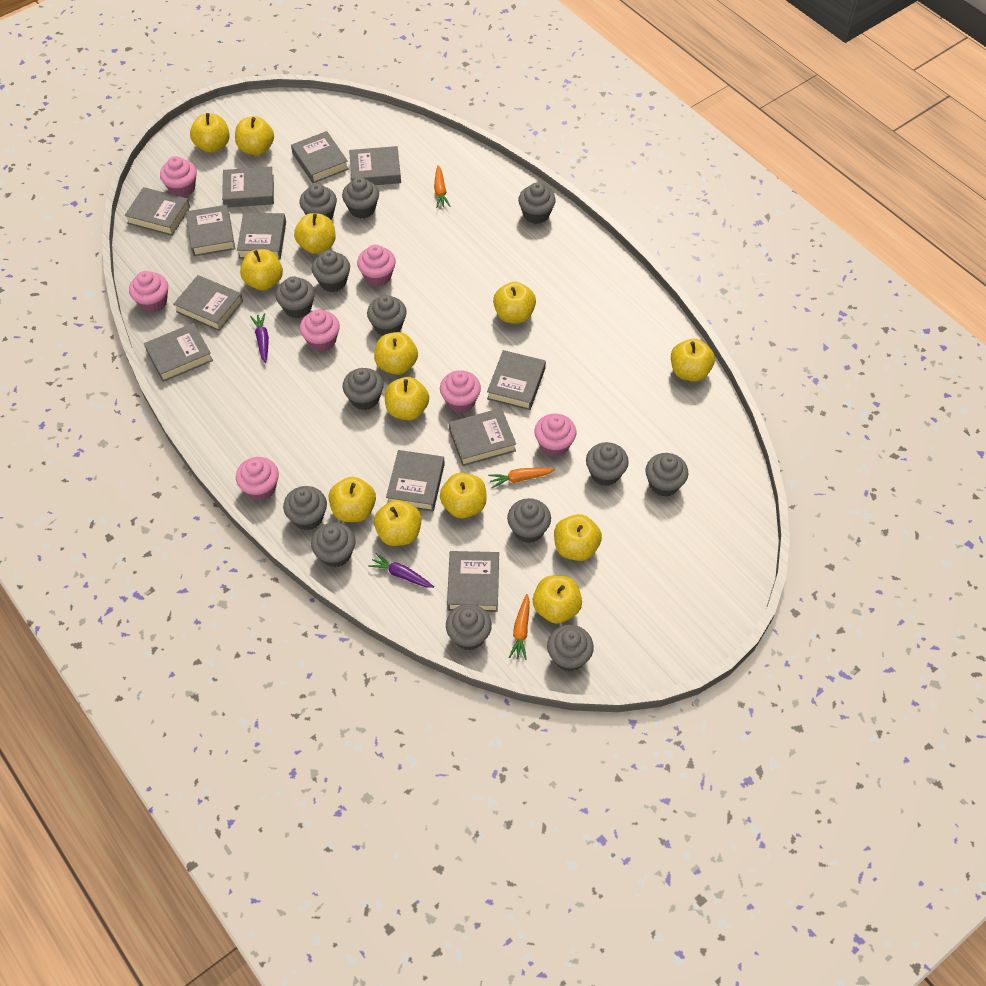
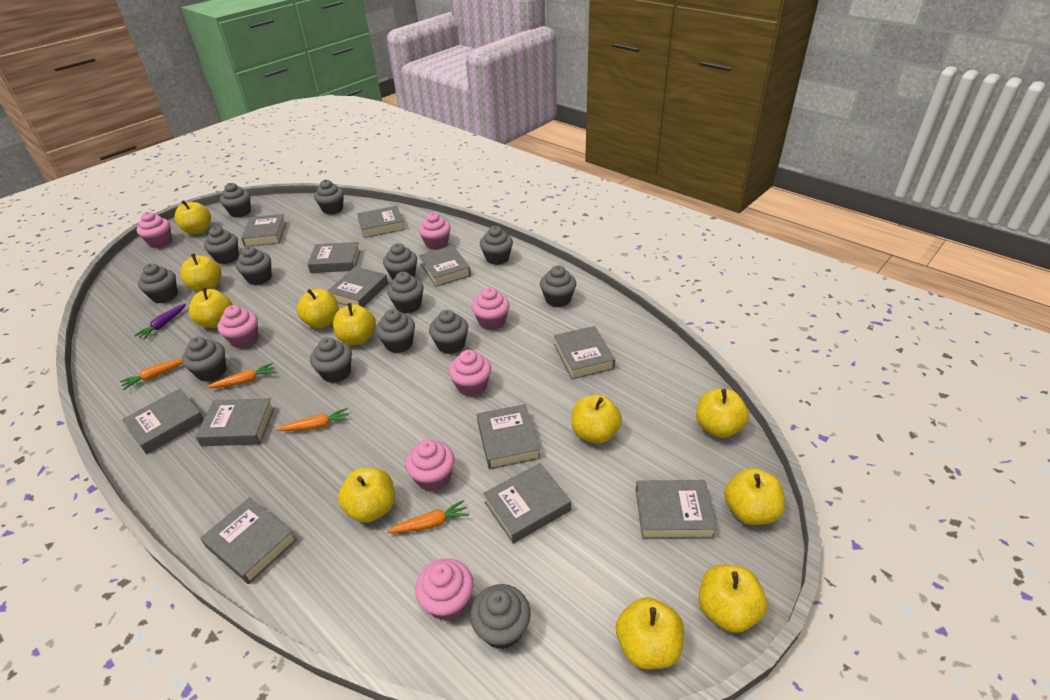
orange carrot: [434,165,450,208] [488,468,555,488] [509,594,530,660] = 3 -> [120,359,182,390] [207,363,275,388] [277,408,349,431] [387,500,469,533] = 4
purple carrot: [250,313,269,363] [368,553,434,588] = 2 -> [134,304,186,340] = 1
yellow apple: [190,113,230,153] [235,116,274,155] [240,249,283,290] [294,213,336,254] [329,477,376,522] [374,332,418,375] [374,500,421,546] [385,377,429,420] [440,473,487,518] [493,282,536,323] [533,575,582,624] [554,514,602,561] [671,339,715,381] = 13 -> [175,200,211,234] [180,254,222,292] [189,288,232,328] [297,289,339,328] [333,303,376,345] [338,468,395,523] [571,394,622,444] [616,597,684,669] [696,389,749,438] [699,565,767,633] [724,468,785,525] = 11

